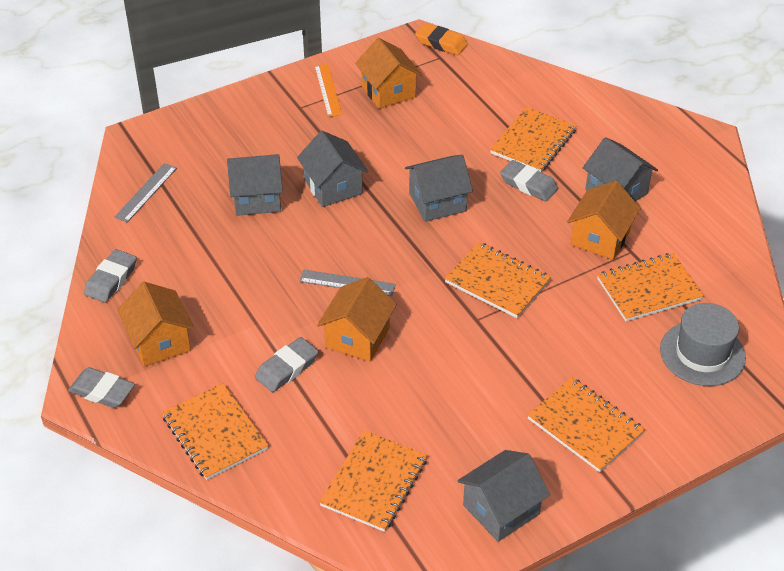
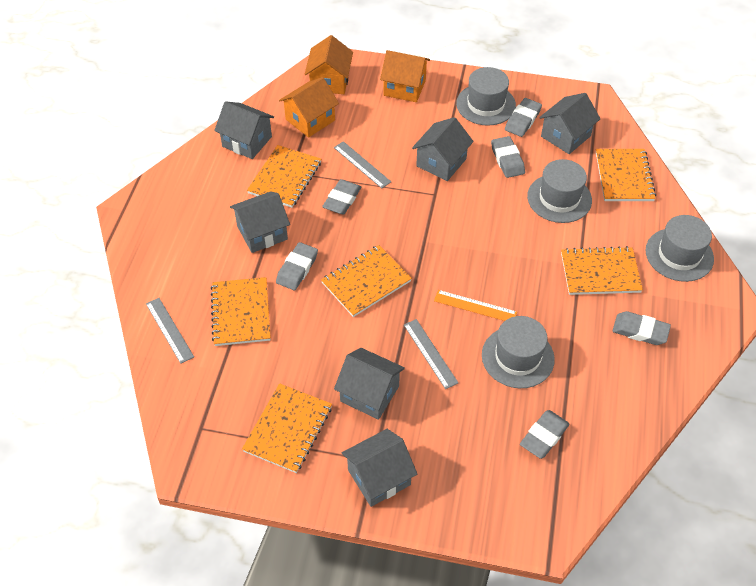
grey eraser: [68,367,135,408] [84,249,137,303] [255,337,319,392] [500,160,558,201] = 4 -> [276,242,318,290] [322,179,362,215] [491,136,525,178] [505,98,542,137] [520,410,570,459] [612,311,671,345] = 6
grey hat: [660,303,746,386] = 1 -> [456,67,516,126] [482,316,555,388] [527,159,592,223] [646,215,714,282] = 4
grey house: [227,154,283,216] [297,131,368,207] [405,154,473,222] [457,450,550,542] [583,137,658,202] = 5 -> [214,101,274,159] [230,191,290,253] [334,348,405,420] [342,429,417,507] [412,117,474,181] [539,93,601,154] = 6
grey ruler: [114,163,177,223] [299,270,396,296] = 2 -> [146,298,194,364] [334,141,391,188] [404,319,458,389] = 3
orange eraser: [415,23,468,55] = 1 -> none = 0
orange house: [117,282,194,367] [317,277,397,362] [355,38,422,109] [567,180,641,260] = 4 -> [279,77,339,138] [305,35,353,94] [380,50,430,102] = 3

